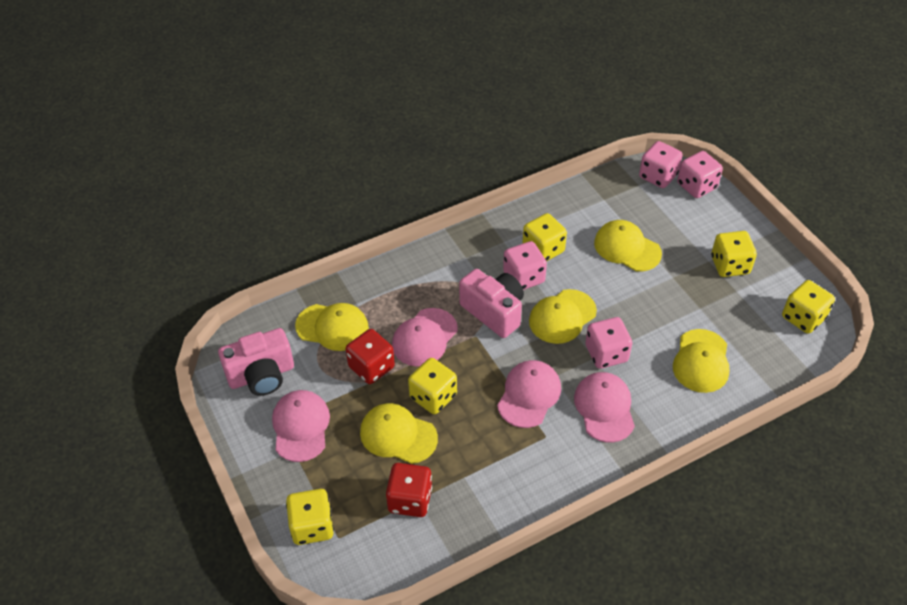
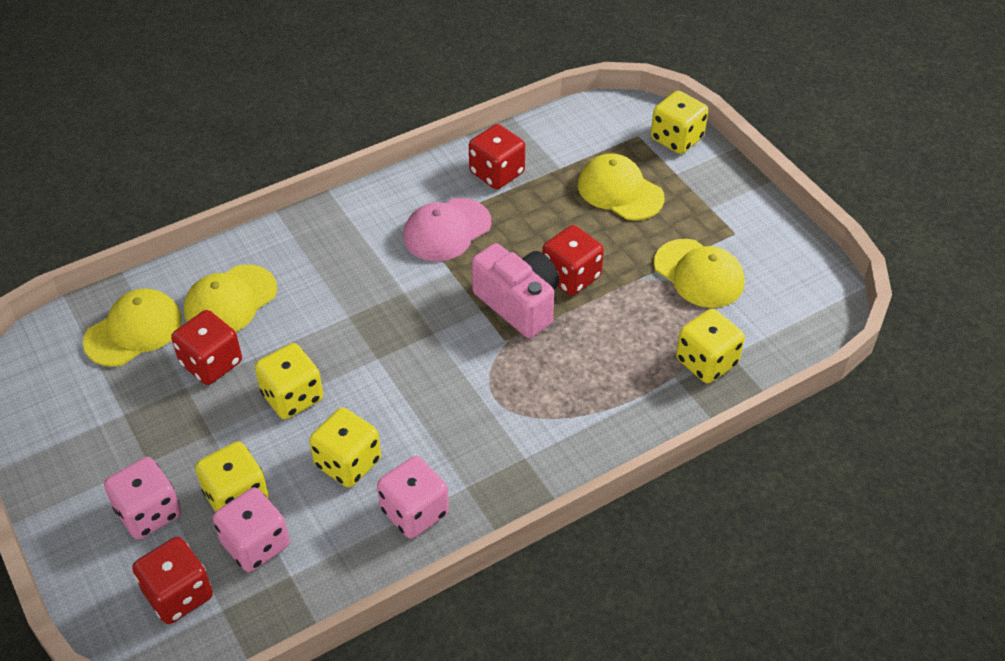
pink camera: [218,328,294,396] [459,269,524,338] = 2 -> [472,243,559,338] = 1
pink cap: [272,390,330,462] [392,308,458,367] [497,360,561,428] [574,372,635,443] = 4 -> [403,198,491,262] = 1
pink dice: [503,241,547,290] [585,317,632,369] [639,141,683,188] [677,151,723,198] = 4 -> [104,457,181,539] [213,487,290,572] [377,456,449,539] = 3
red dice: [346,329,395,384] [386,463,432,517] = 2 -> [132,537,213,624] [171,310,242,385] [469,124,525,189] [542,225,604,296] = 4
yellow cap: [295,303,369,351] [360,403,438,464] [529,289,597,344] [594,220,662,272] [673,329,730,393] = 5 -> [83,288,182,367] [184,265,277,332] [578,153,665,221] [654,239,744,308] = 4

